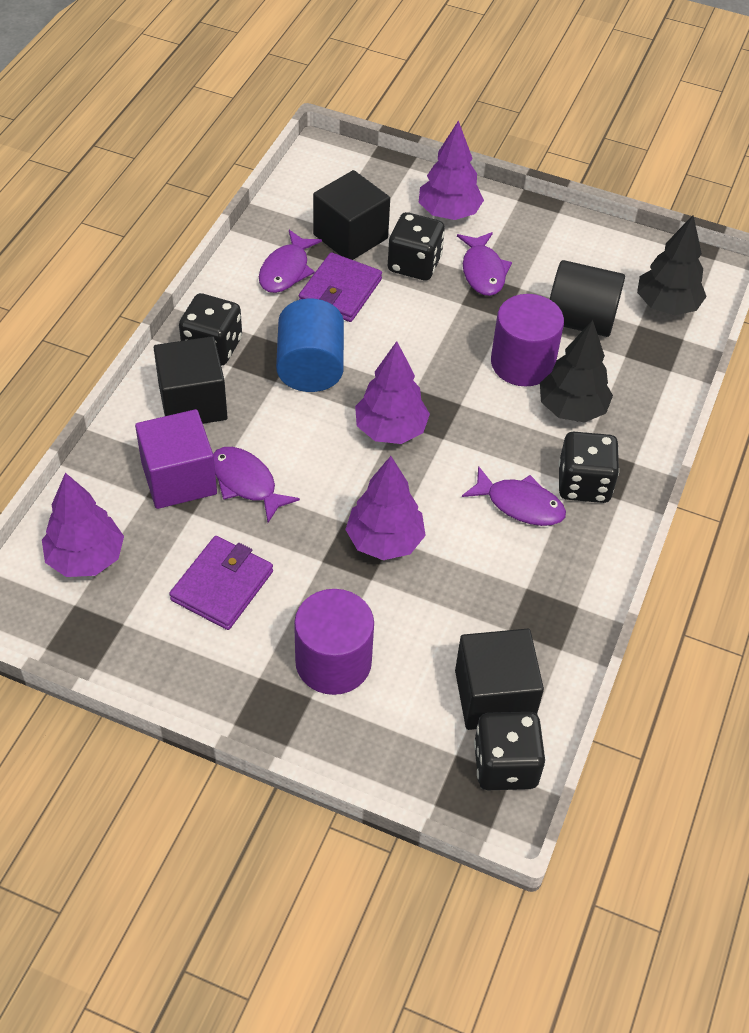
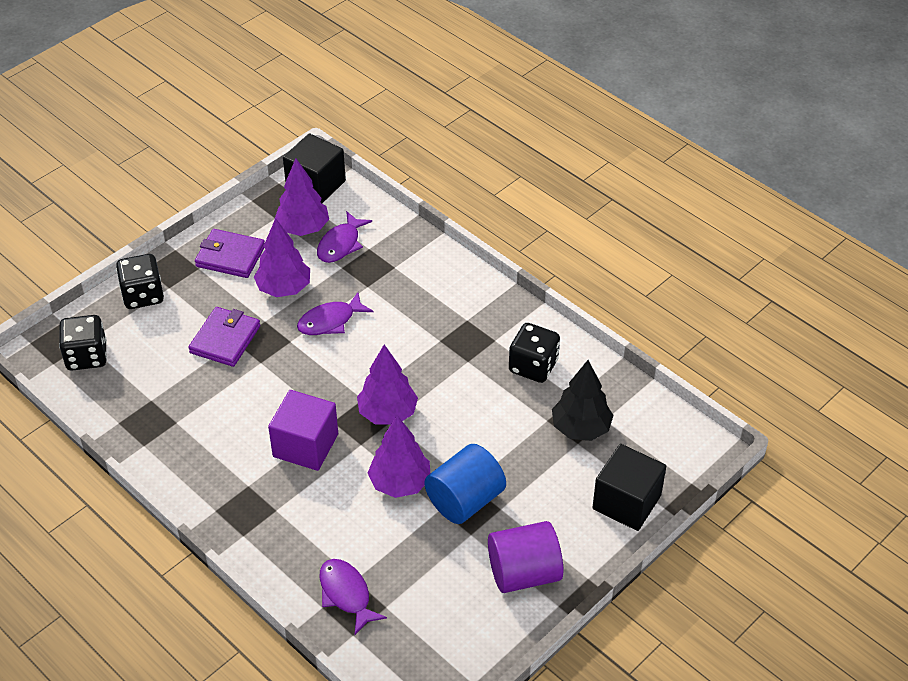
black cube: [154,336,227,424] [313,170,390,260] [455,629,544,730] = 3 -> [283,133,346,203] [592,444,666,531] = 2
black cylinder: [550,260,625,337] = 1 -> none = 0
black dice: [179,293,242,365] [388,212,445,281] [474,712,545,790] [559,432,619,503] = 4 -> [59,315,107,371] [116,254,164,309] [509,323,560,383] = 3
black tree: [540,320,613,423] [637,215,707,315] = 2 -> [552,360,613,441] = 1
purple cylinder: [294,589,374,695] [491,294,564,386] = 2 -> [488,521,563,593] = 1
purple fish: [213,447,300,523] [259,230,322,293] [457,232,512,296] [462,466,566,526] = 4 -> [297,292,373,335] [317,211,372,263] [320,559,387,635] = 3

